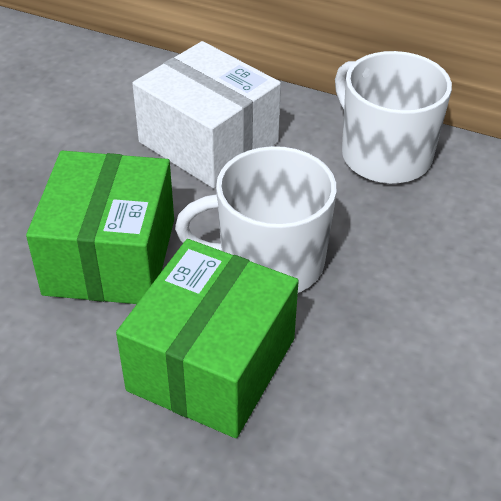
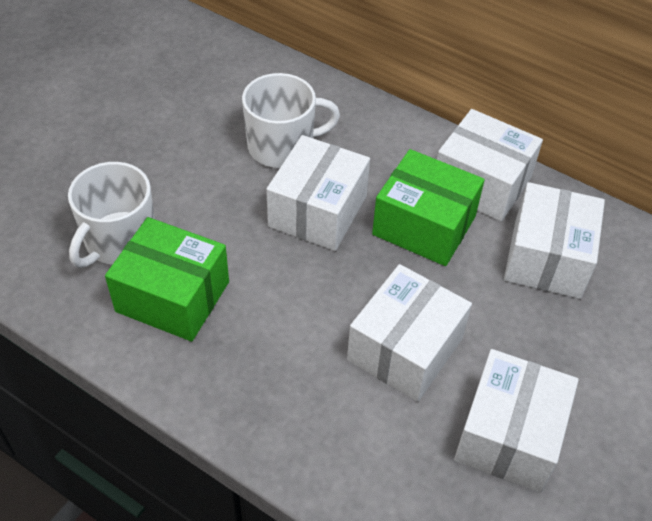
white box: [132,41,281,188] = 1 -> [266,135,370,251] [347,264,472,402] [437,109,543,222] [454,349,579,492] [504,182,605,299] = 5

